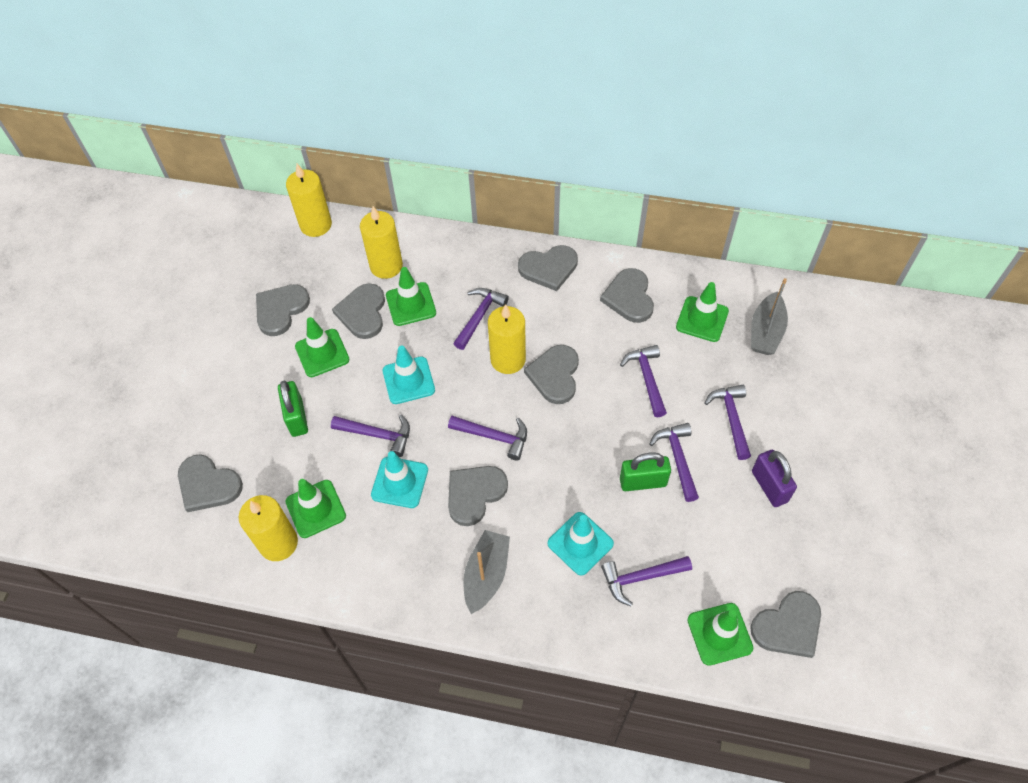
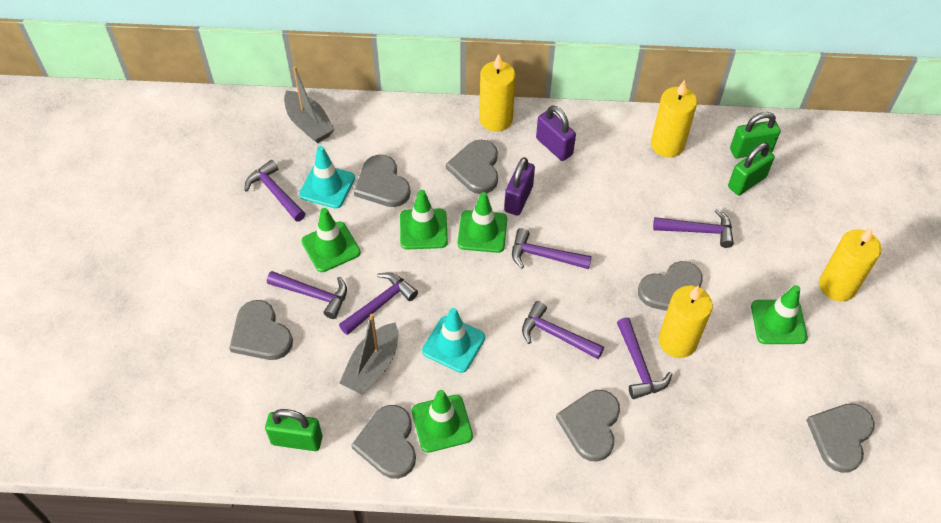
green padlock: [278,381,308,437] [620,453,671,491] = 2 -> [265,409,322,451] [728,143,775,195] [730,112,780,158] = 3
grey heart: [178,454,243,512] [256,284,310,336] [332,284,385,339] [448,466,508,526] [518,245,578,291] [524,345,579,404] [600,268,654,323] [750,591,821,658] = 8 -> [229,300,293,360] [351,405,416,479] [354,155,411,207] [446,140,498,194] [556,390,620,462] [638,261,703,311] [806,403,875,473] = 7
purple padlock: [752,450,797,507] = 1 -> [504,157,535,216] [536,105,576,161] = 2
turquoise traffic cone: [371,451,428,508] [383,345,435,404] [547,512,614,576] = 3 -> [299,146,355,209] [422,308,485,373] = 2

